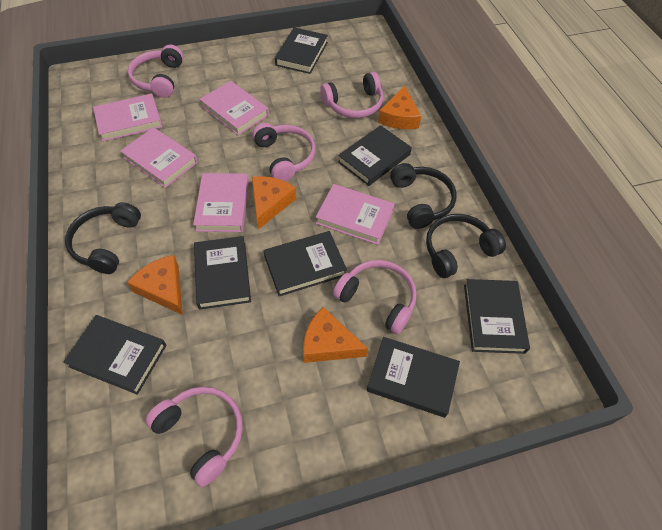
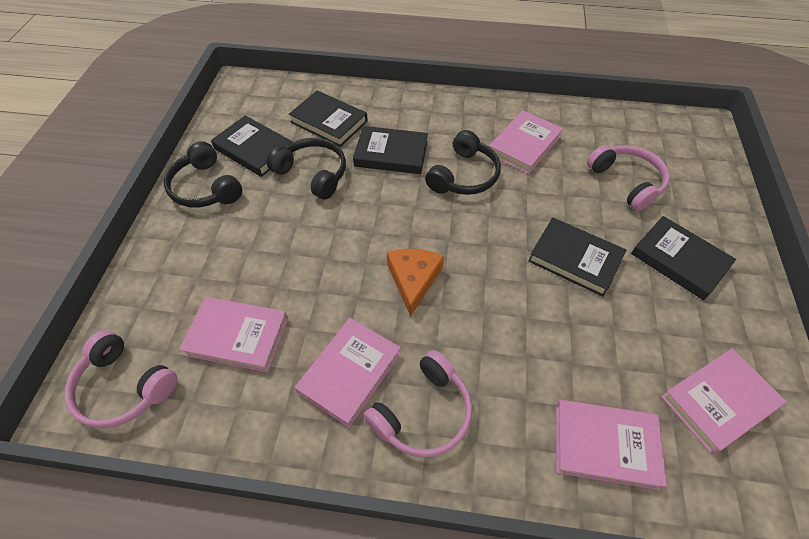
black book: [63,315,167,395] [194,236,251,310] [263,231,347,296] [275,27,328,74] [338,125,412,186] [367,337,460,418] [464,279,530,354] = 7 -> [211,115,293,177] [289,90,368,147] [353,126,428,174] [528,217,626,297] [631,216,736,300] = 5
orange cheese: [127,255,183,315] [252,176,296,230] [303,307,368,363] [378,85,421,129] = 4 -> [387,249,444,317] = 1
pink headphones: [128,45,183,98] [146,386,243,487] [252,123,315,182] [320,72,383,118] [333,260,417,334] = 5 -> [65,330,178,429] [364,350,472,458] [587,145,670,211] = 3

